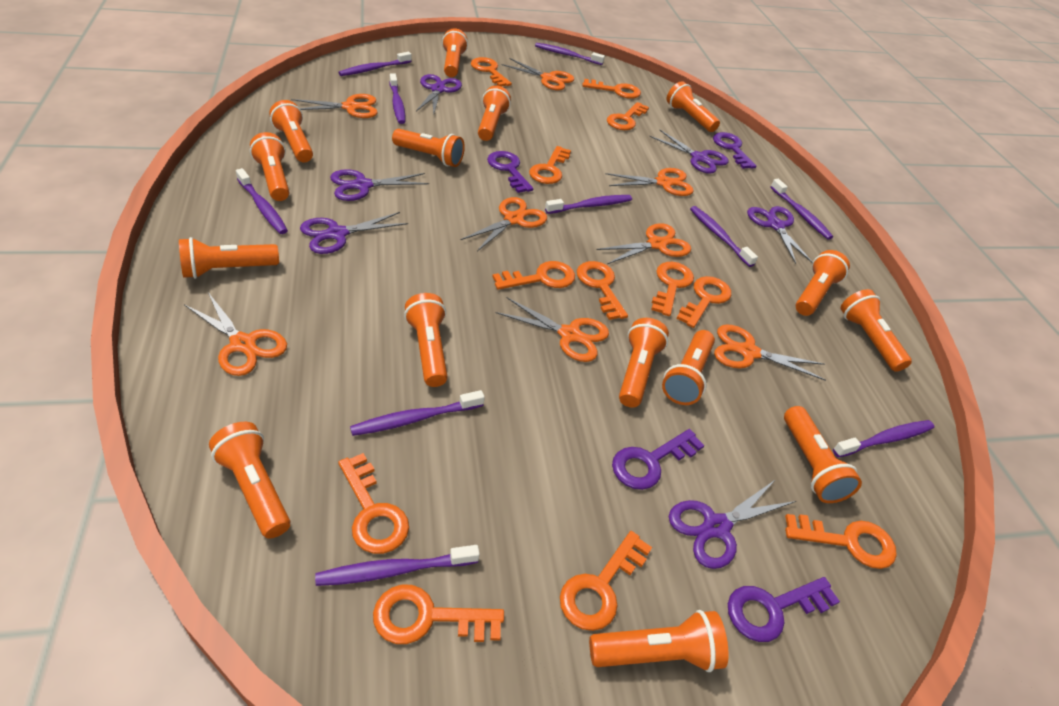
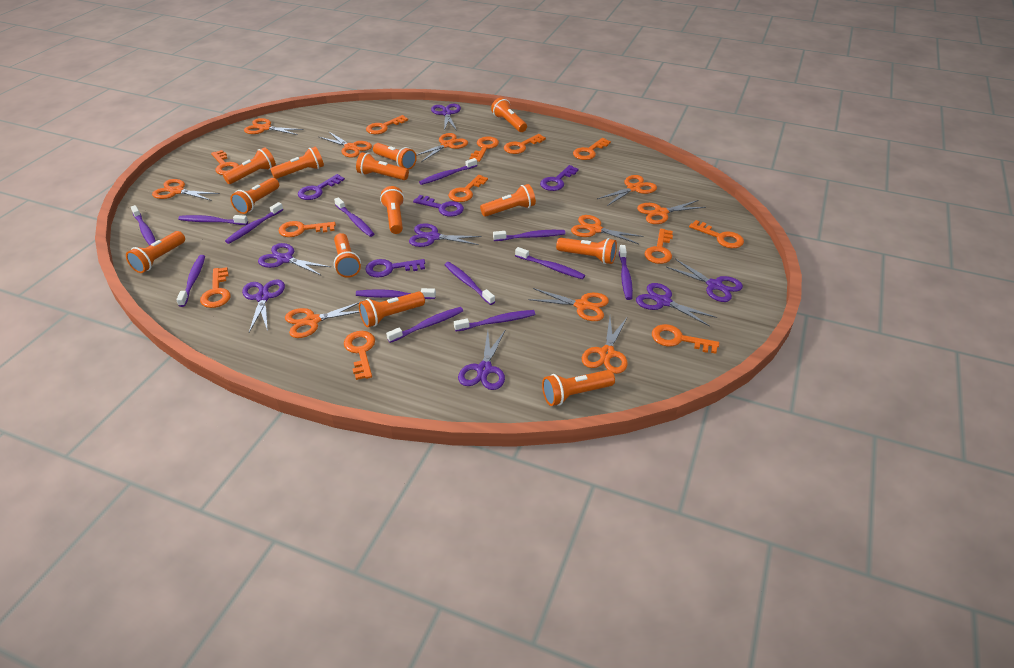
orange flashlight: [179,237,279,279] [209,422,290,539] [250,132,289,201] [269,100,313,162] [392,129,465,167] [404,293,448,387] [442,28,468,77] [478,86,511,141] [589,610,729,672] [619,318,669,408] [662,330,715,405] [667,81,720,132] [784,406,862,503] [796,250,850,316] [841,289,912,372] = 15 -> [126,231,185,273] [223,147,276,184] [230,178,279,214] [270,147,324,179] [334,233,361,278] [356,152,409,180] [359,292,425,327] [373,143,417,170] [380,186,404,234] [480,184,536,217] [491,97,527,132] [542,370,615,406] [556,238,617,264] = 13
orange scissors: [184,292,287,376] [291,94,377,118] [461,197,547,251] [496,297,609,362] [502,58,574,90] [596,223,691,264] [605,168,694,196] [714,325,826,381] = 8 -> [152,179,220,201] [244,118,304,135] [285,300,364,338] [319,131,372,158] [416,133,468,162] [528,288,609,321] [571,215,643,244] [582,317,628,374] [597,175,657,206] [637,200,706,224] = 10
purple scissors: [300,212,408,254] [330,169,429,201] [416,74,462,114] [649,130,729,174] [669,480,796,569] [747,206,813,264] = 6 -> [242,279,285,332] [258,243,331,276] [409,223,482,247] [431,104,461,131] [458,331,505,390] [636,283,717,327] [666,259,743,302] = 7
purple toothbrush: [236,168,288,234] [315,545,480,586] [338,52,412,76] [350,390,485,436] [390,74,405,124] [535,43,605,65] [545,195,632,214] [690,206,758,267] [770,179,833,240] [833,420,934,458] = 10 -> [131,205,156,245] [176,255,205,307] [178,215,248,225] [225,202,283,244] [334,197,374,237] [356,288,436,299] [386,307,463,343] [419,158,477,185] [445,262,495,305] [454,310,535,332] [493,230,565,241] [515,247,585,279] [619,245,633,300] = 13

